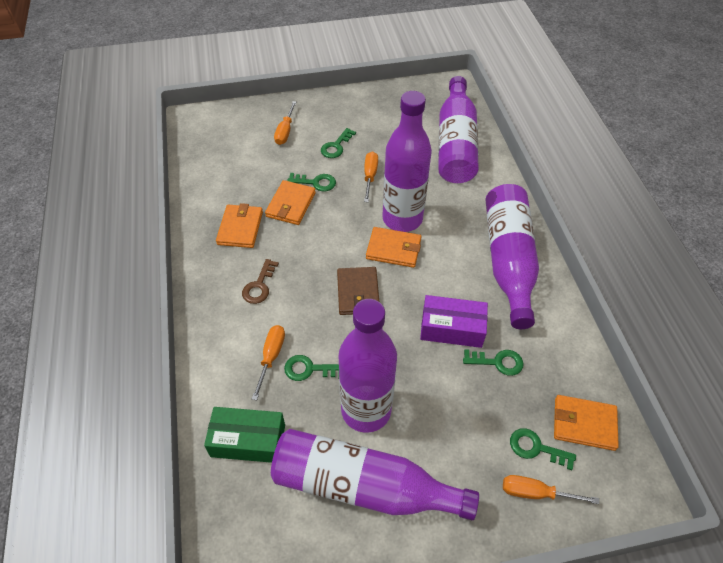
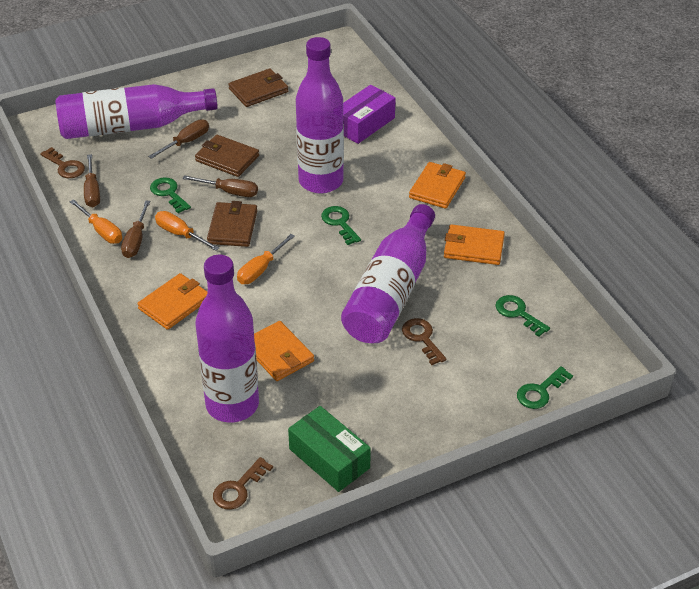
brown key: [242,259,279,304] = 1 -> [40,147,85,178] [213,457,273,510] [402,318,446,365] = 3
brown screwdriver: none = 0 -> [84,154,100,207] [121,201,150,258] [148,119,209,159] [182,175,258,197] = 4
brown wallet: [337,267,379,315] = 1 -> [195,135,259,177] [207,201,257,247] [228,68,288,107] = 3
green key: [284,355,339,381] [287,173,336,192] [321,128,356,158] [463,349,524,376] [510,428,576,470] = 5 -> [150,177,191,213] [321,206,361,245] [495,295,550,337] [517,366,573,409] = 4
orange screwdriver: [252,325,285,400] [274,101,296,145] [364,151,378,202] [503,475,599,504] = 4 -> [70,199,122,244] [155,211,219,251] [237,234,295,284] = 3
purple bottle: [271,429,479,520] [338,299,397,433] [382,91,432,232] [438,76,479,183] [485,184,539,329] = 5 -> [55,84,218,139] [195,255,259,423] [296,37,344,194] [341,204,435,343] = 4

